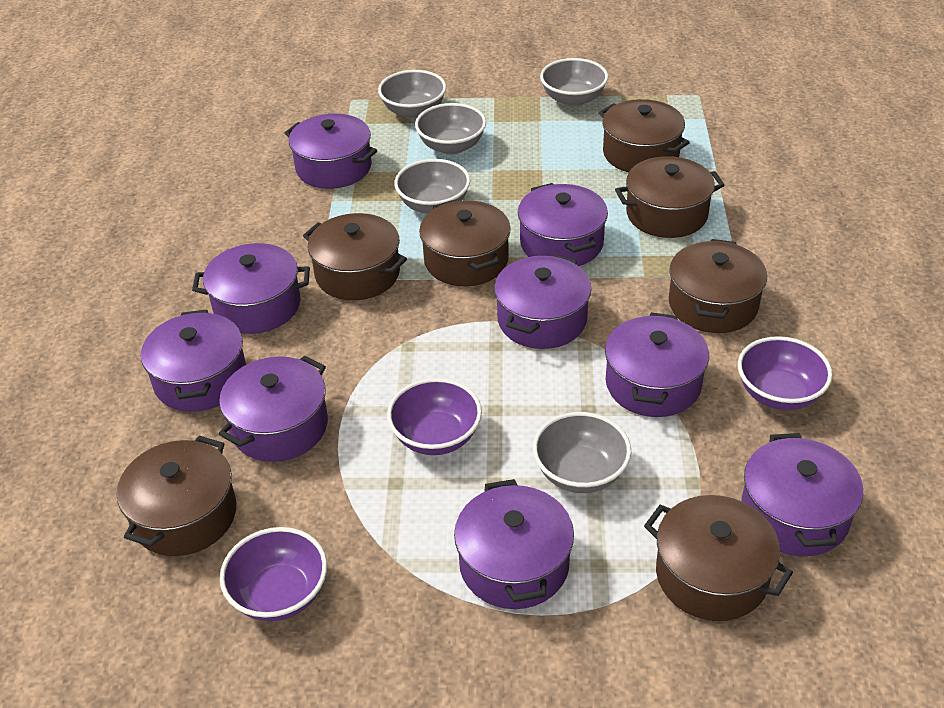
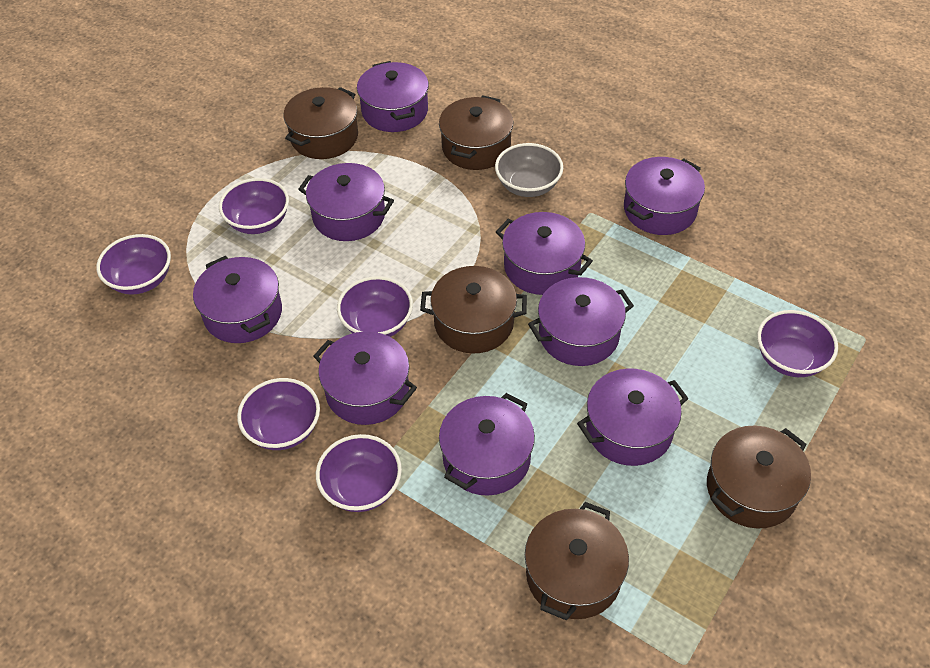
brown pot: [117,435,237,556] [303,213,407,300] [419,200,511,286] [599,99,690,172] [615,156,725,238] [644,495,793,621] [669,239,767,333] = 7 -> [284,87,358,159] [420,266,527,354] [439,95,513,170] [525,502,629,621] [707,426,811,529] = 5
grey bowl: [378,70,446,119] [394,159,470,214] [415,103,486,155] [533,412,631,493] [540,58,608,107] = 5 -> [495,143,563,197] = 1
purple bowl: [220,527,327,621] [387,378,482,455] [738,336,833,410] = 3 -> [96,234,171,295] [219,178,289,234] [237,378,320,450] [316,434,402,512] [337,276,413,337] [757,310,838,377] = 6

